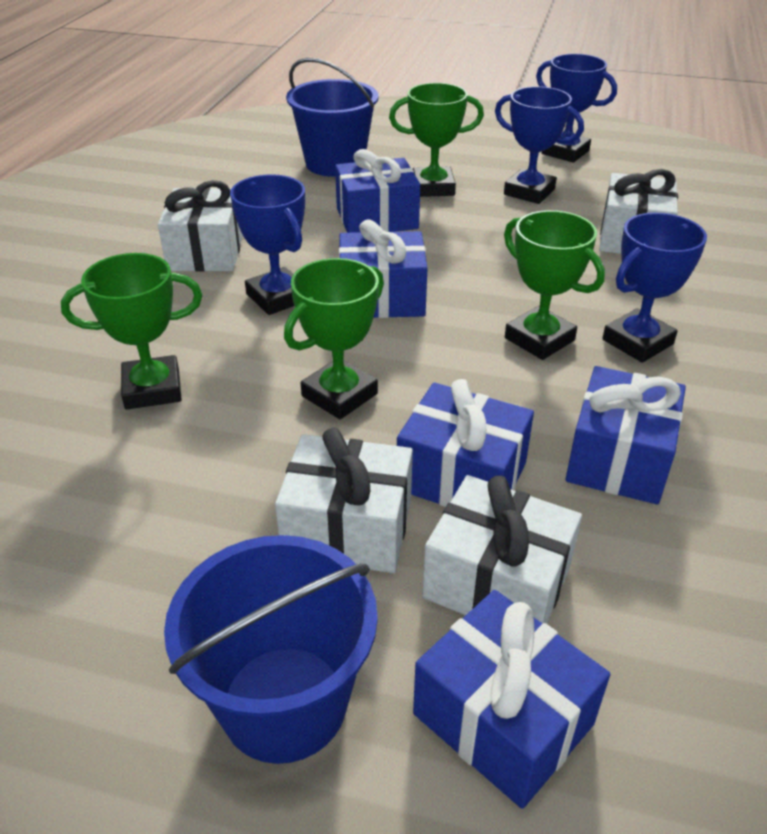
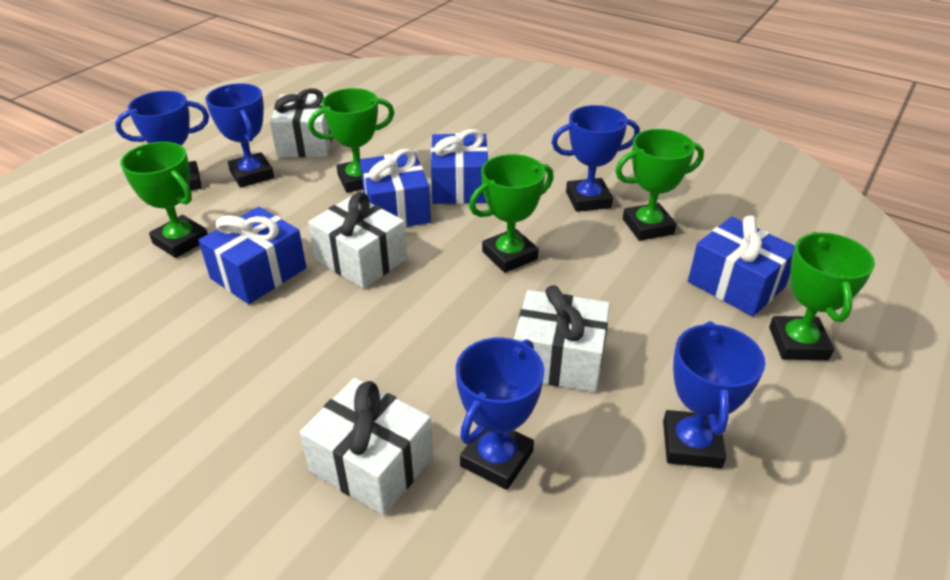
blue bucket: [164,535,378,764] [286,58,378,177] = 2 -> none = 0
blue gift: [335,149,420,233] [339,219,427,318] [397,379,534,507] [413,590,610,809] [565,366,686,505] = 5 -> [198,207,306,304] [360,149,431,227] [431,129,488,204] [688,216,795,317] = 4
blue trophy: [230,174,305,315] [495,86,584,204] [536,54,617,163] [602,213,707,363] = 4 -> [115,91,209,191] [205,83,274,188] [456,337,544,490] [551,105,640,212] [663,321,765,469] = 5
green trophy: [61,253,202,409] [284,258,384,419] [389,83,484,197] [504,210,605,360] = 4 -> [120,142,208,258] [308,88,394,193] [469,154,554,273] [615,129,704,241] [769,232,875,360] = 5

